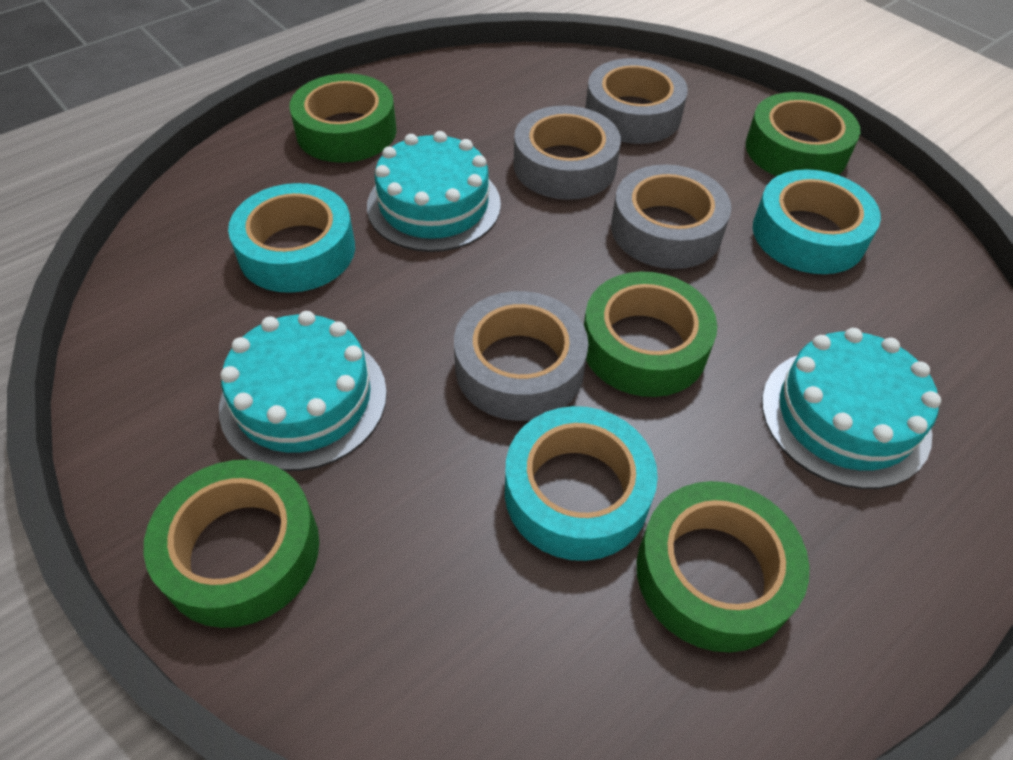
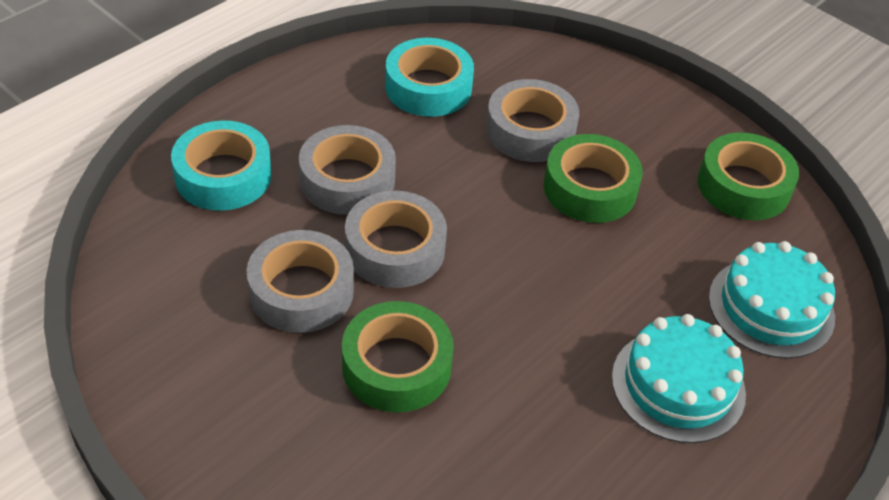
green tape: [143,460,319,628] [289,73,397,163] [584,272,717,397] [637,481,810,652] [746,92,860,176] = 5 -> [342,301,454,413] [544,134,643,223] [698,133,799,220] = 3
turquoise cake: [219,311,387,471] [367,131,501,252] [762,328,941,489] = 3 -> [612,314,746,443] [709,241,835,359] = 2
turquoise tape: [228,183,355,293] [505,406,658,561] [753,169,881,274] = 3 -> [171,120,272,211] [385,38,474,117] = 2

